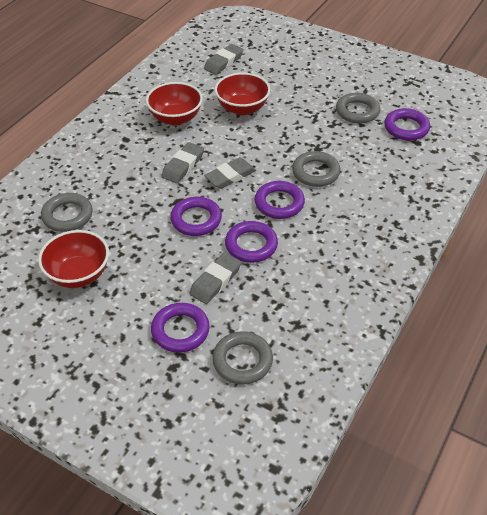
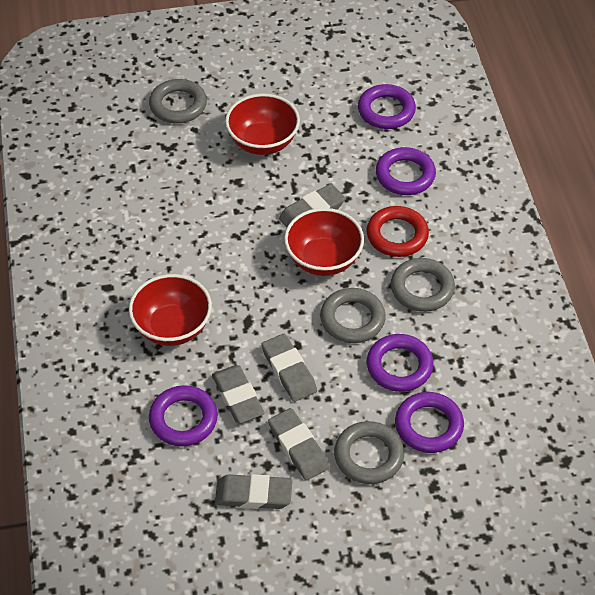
grey eraser: [161,142,204,183] [189,252,241,304] [204,44,244,75] [204,157,256,189] = 4 -> [212,365,264,424] [215,474,293,509] [261,334,317,402] [268,408,329,481] [279,184,345,228] = 5
red ring: none = 0 -> [367,206,429,257] = 1

